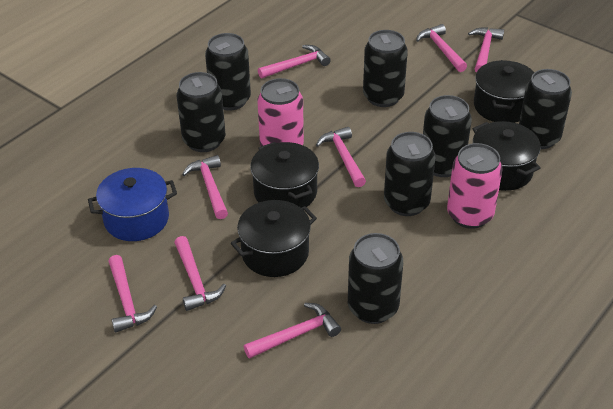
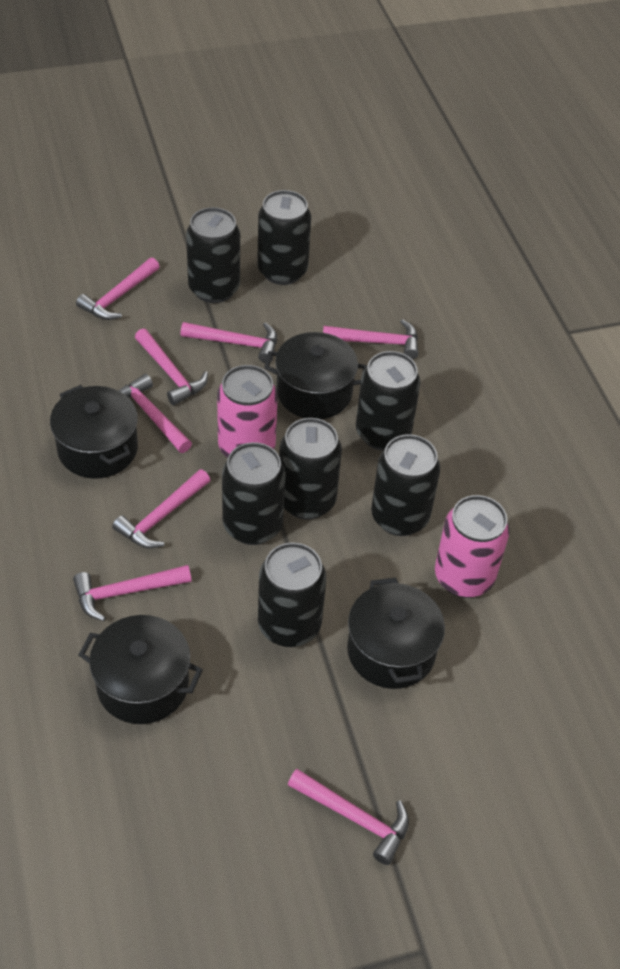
blue pot: [88,168,177,241] = 1 -> none = 0

